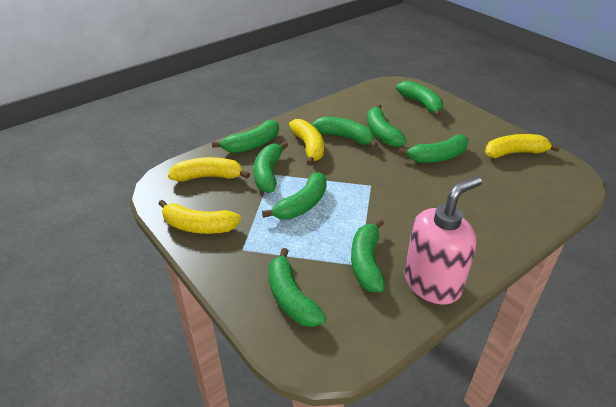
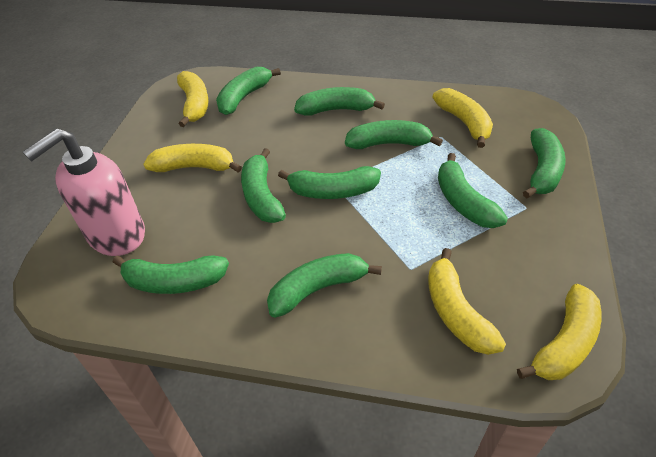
yellow banana: [159,200,241,234] [168,157,250,181] [289,119,324,166] [485,134,561,158] = 4 -> [143,144,242,172] [177,71,209,127] [428,248,506,355] [432,88,493,148] [517,284,601,380] = 5

